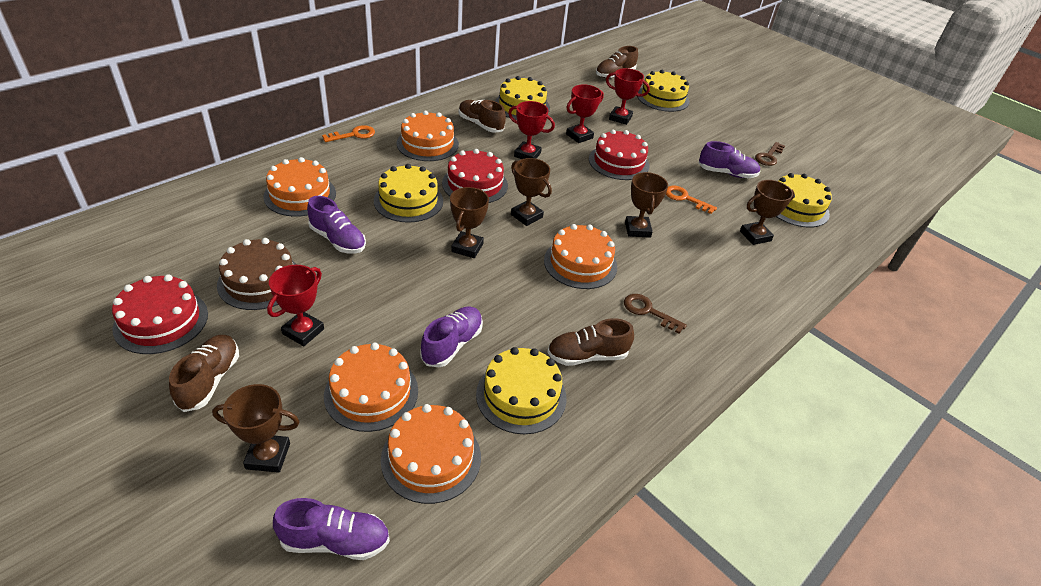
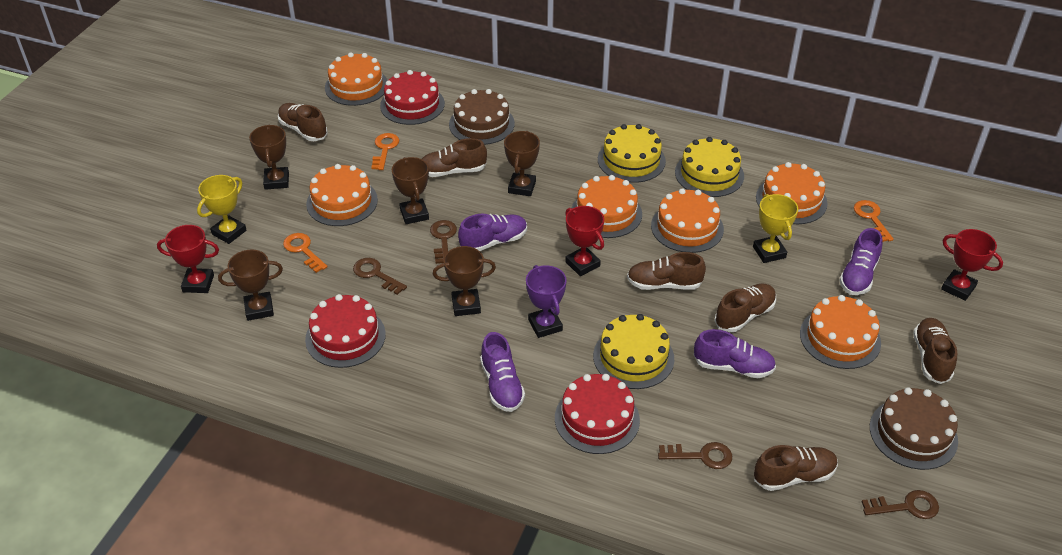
brown cake: [217,238,297,310] = 1 -> [449,89,515,145] [870,387,958,470] = 2
brown key: [624,294,687,334] [755,142,785,166] = 2 -> [353,258,407,295] [430,220,457,264] [658,442,732,469] [861,490,939,519] = 4
brown shoe: [169,335,239,412] [459,100,506,133] [547,319,634,366] [596,46,638,78] = 4 -> [278,103,328,141] [422,138,487,177] [627,252,706,290] [715,283,776,332] [754,445,838,491] [913,318,957,384] = 6
orange cake: [263,157,336,217] [324,343,418,432] [381,404,481,504] [397,111,459,161] [544,224,617,289] = 5 -> [306,164,378,226] [325,52,388,106] [571,175,642,238] [651,188,724,253] [756,162,828,224] [800,295,881,369] = 6
orange key: [322,125,375,142] [666,186,717,214] = 2 -> [283,233,327,273] [371,133,399,170] [854,200,894,242] = 3
purple trophy: none = 0 -> [526,265,567,338] = 1
red trophy: [267,265,324,346] [508,101,555,159] [566,84,604,143] [606,68,650,125] = 4 -> [157,225,219,293] [565,206,604,276] [941,229,1003,301] = 3
yellow cake: [374,164,443,223] [476,347,566,434] [495,76,550,120] [637,70,690,112] [776,173,832,228] = 5 -> [593,314,674,389] [598,124,666,183] [675,137,744,197] = 3
yellow trophy: none = 0 -> [197,175,247,244] [753,194,798,263] = 2

